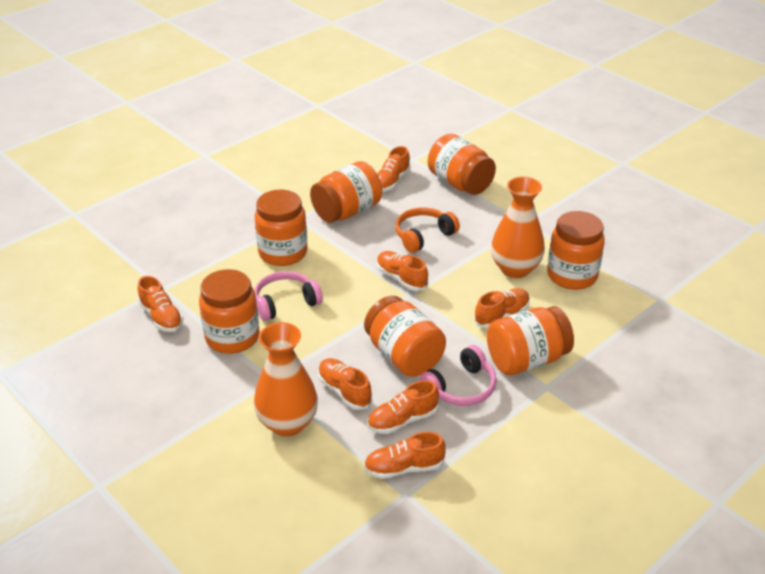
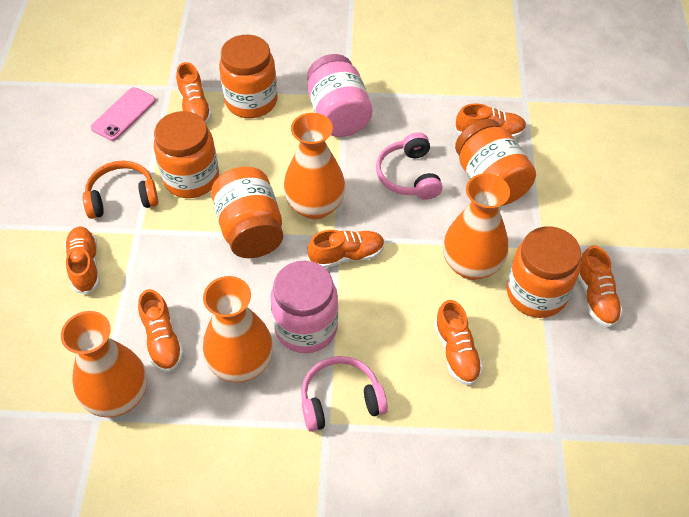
orange jar: [199,269,260,354] [254,190,308,266] [310,161,382,223] [364,296,446,377] [428,134,496,195] [487,306,574,375] [547,211,605,290] = 7 -> [154,111,219,198] [211,167,283,258] [219,35,278,118] [455,119,536,206] [507,226,581,318] = 5
orange vase: [254,322,318,437] [491,177,545,278] = 2 -> [61,311,147,418] [203,276,273,382] [283,113,346,219] [443,173,510,280] = 4
pink jar: none = 0 -> [270,261,338,353] [307,54,372,137] = 2
pink phone: none = 0 -> [91,87,156,141] = 1

